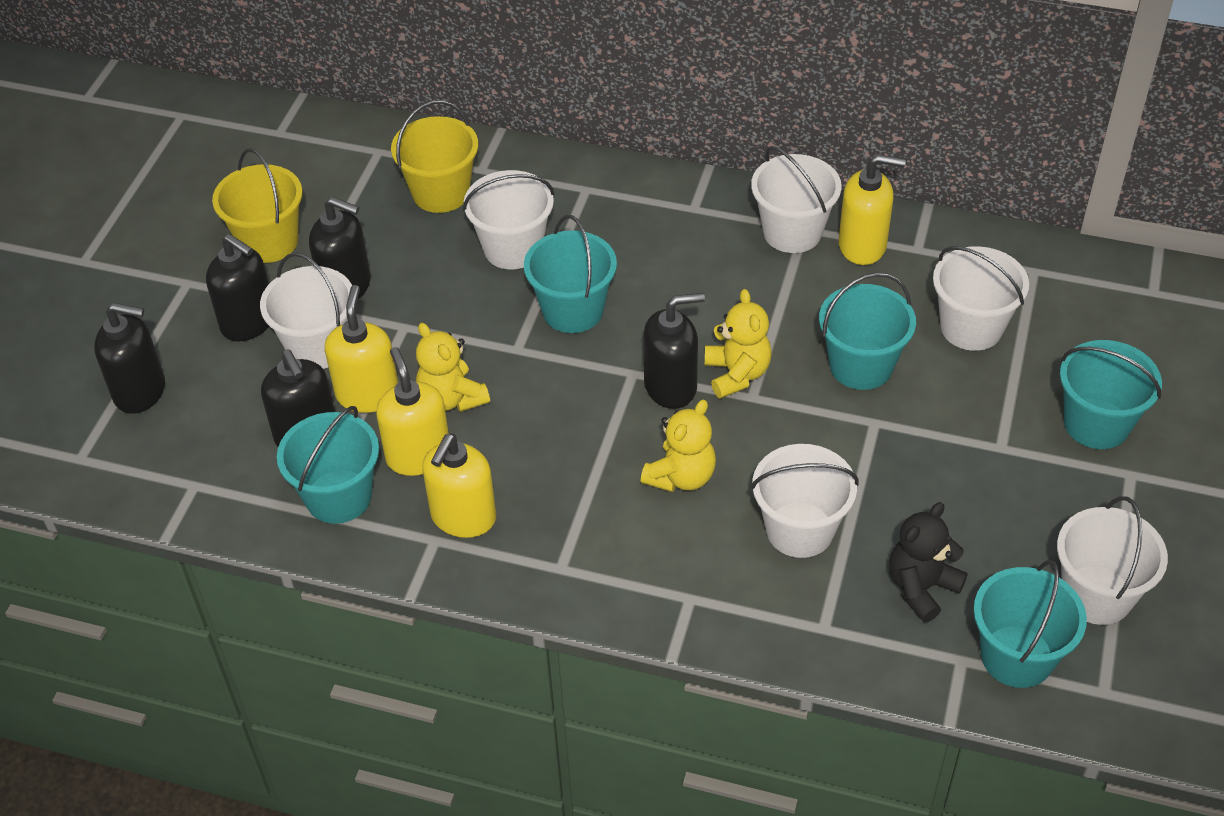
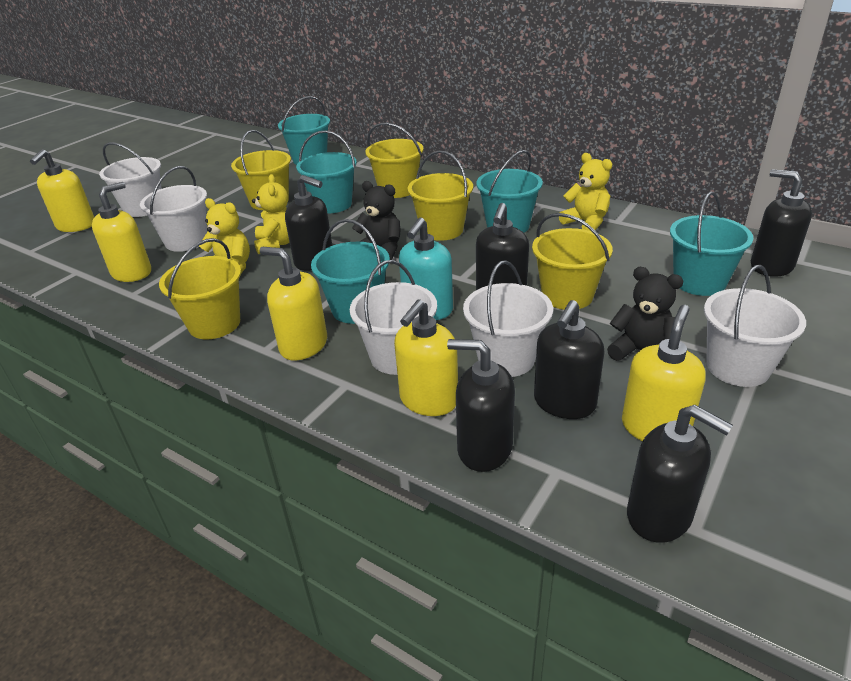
black soap dispenser: [94,303,165,414] [206,234,269,342] [261,349,335,447] [309,197,371,299] [643,293,705,409] = 5 -> [285,175,332,271] [447,339,515,472] [476,203,529,290] [534,300,605,419] [627,405,733,543] [751,169,812,277] = 6
black teddy bear: [889,502,968,622] = 1 -> [352,181,400,260] [607,267,683,361] = 2
turquoise soap dispenser: none = 0 -> [399,217,453,320] = 1
white bucket: [260,252,352,369] [463,170,555,270] [750,444,859,558] [751,146,841,253] [933,246,1029,351] [1057,496,1168,625] = 6 -> [99,142,162,217] [140,166,207,252] [350,260,437,375] [463,260,553,377] [704,265,806,387] = 5
yellow bucket: [212,148,303,263] [391,100,478,213] = 2 -> [159,238,241,339] [231,130,291,210] [365,123,424,198] [408,151,473,241] [532,213,613,310] = 5
yellow soap dispenser: [325,285,398,413] [376,347,449,476] [422,434,496,538] [838,154,906,265] = 4 -> [30,149,94,232] [92,182,151,282] [260,247,327,361] [394,299,458,416] [622,305,706,441] = 5

